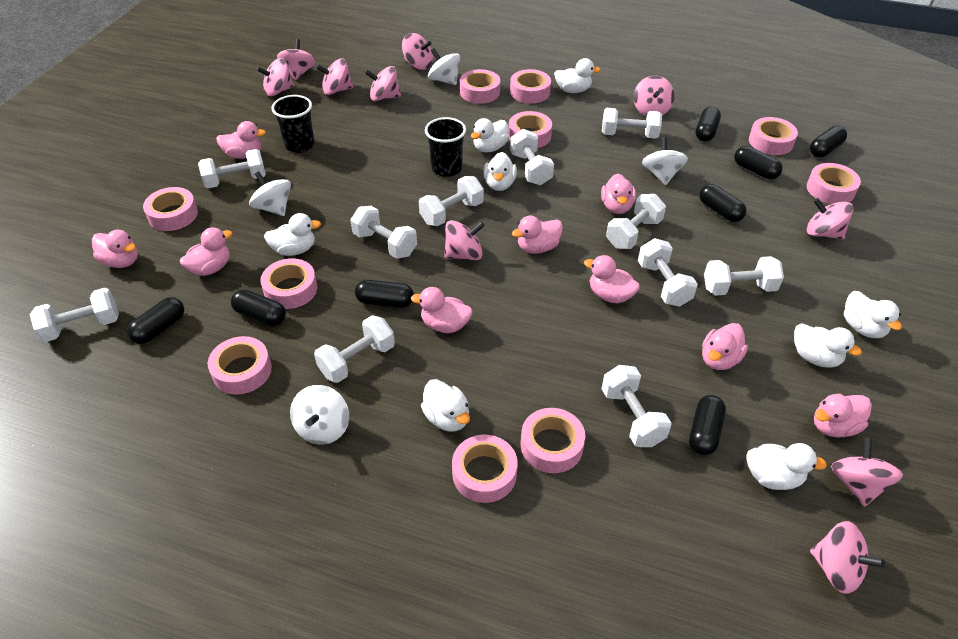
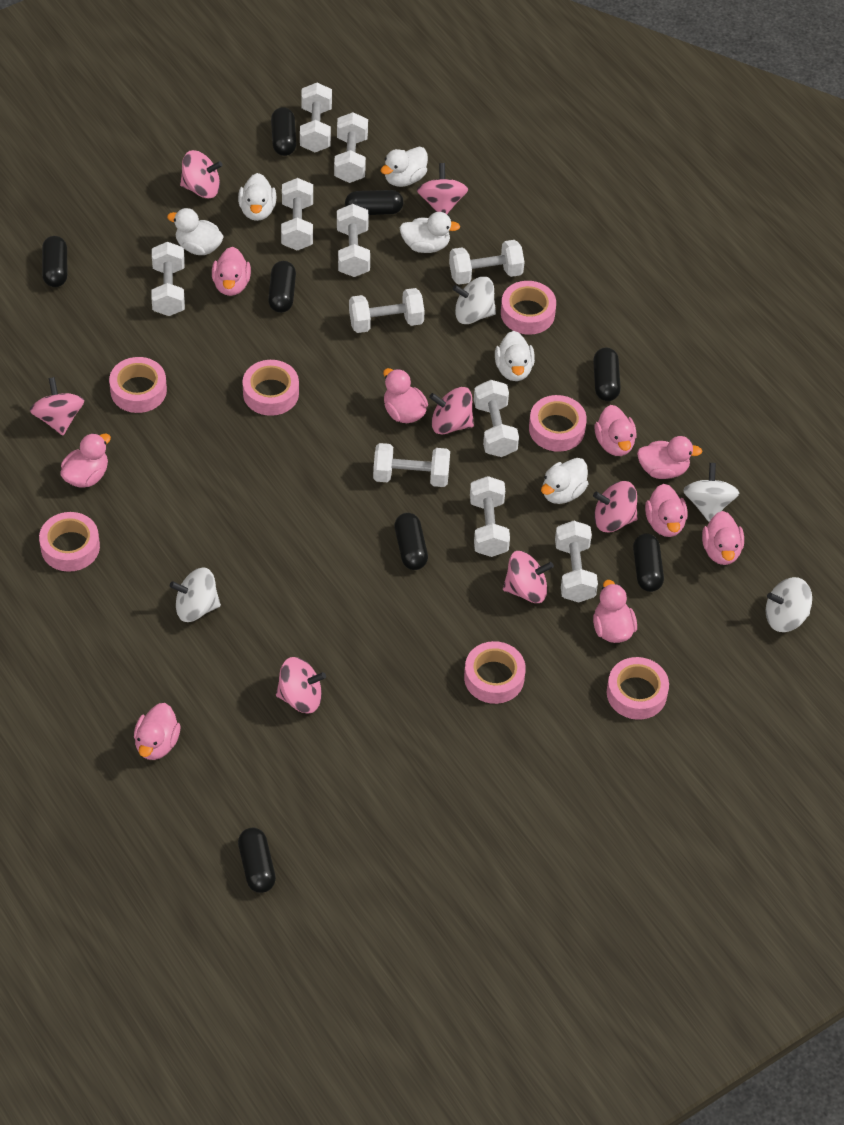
black cup: [272,95,314,153] [425,117,466,177] = 2 -> none = 0
pink spinning top: [256,58,294,96] [277,39,316,80] [316,58,353,95] [365,66,401,101] [402,33,433,70] [444,220,485,260] [633,76,675,116] [807,198,853,239] [810,521,885,594] [831,437,903,507] = 10 -> [29,377,84,435] [180,150,223,198] [276,657,326,714] [417,163,468,214] [429,387,474,434] [503,551,554,603] [593,481,638,532] = 7
pink tape: [143,187,198,231] [208,336,272,394] [260,258,318,309] [452,435,518,503] [460,69,500,104] [508,111,552,148] [510,69,551,104] [521,408,585,473] [749,117,798,155] [807,163,861,204] = 10 -> [39,512,100,572] [109,357,167,413] [242,360,299,416] [464,641,526,704] [501,281,556,335] [529,395,587,452] [606,657,669,720] = 7
white duck: [264,213,321,256] [421,379,470,432] [471,118,509,152] [483,152,517,191] [554,58,601,93] [747,443,827,490] [794,323,862,367] [844,291,902,338] = 8 -> [167,208,224,255] [238,173,276,221] [381,147,428,187] [400,212,460,253] [495,331,535,381] [541,458,588,504] = 6

